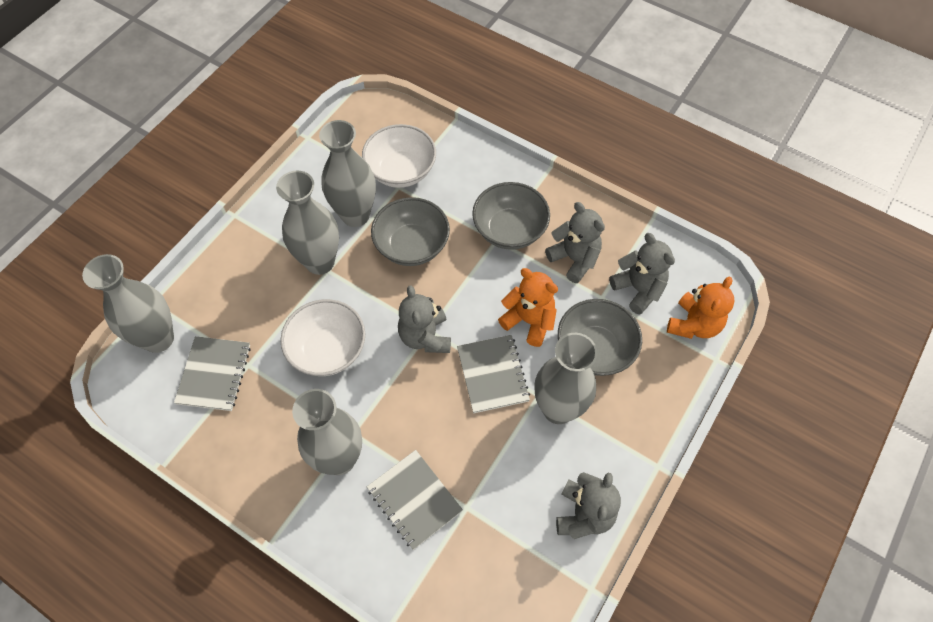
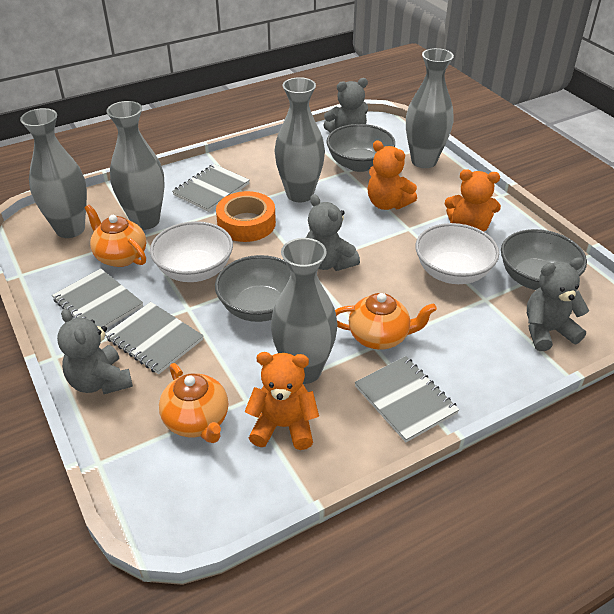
grey notebook: [174,336,251,411] [367,450,463,550] [457,335,530,413] = 3 -> [52,268,143,328] [105,302,203,374] [172,164,250,212] [355,356,459,442] = 4
orange tape: none = 0 -> [216,191,276,242] = 1
orange teapot: none = 0 -> [85,205,146,267] [159,363,228,443] [335,293,437,350] = 3
orange teddy bear: [498,268,558,347] [667,277,735,339] = 2 -> [245,352,319,450] [367,141,417,210] [445,169,501,232] = 3

